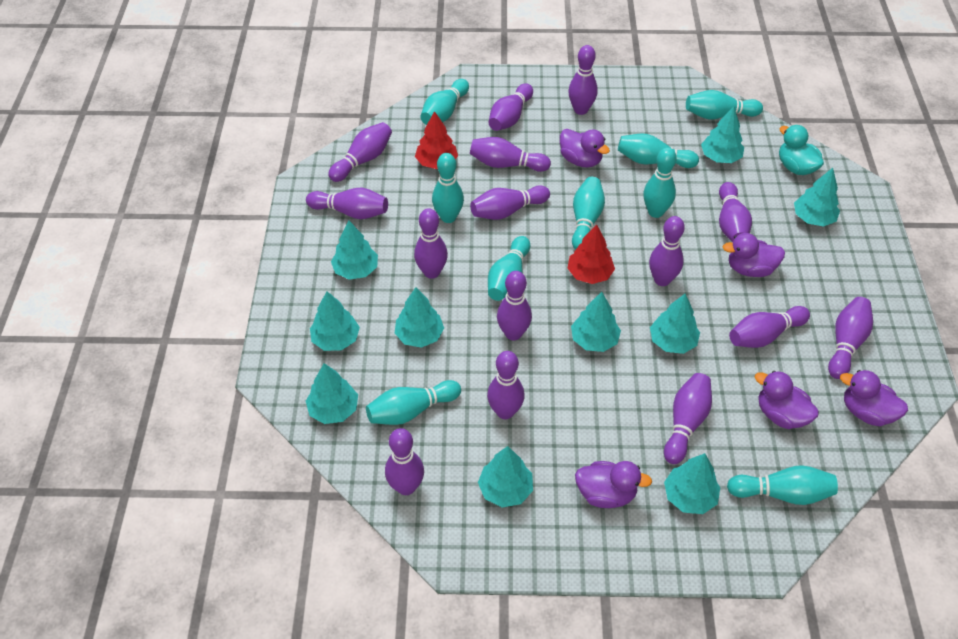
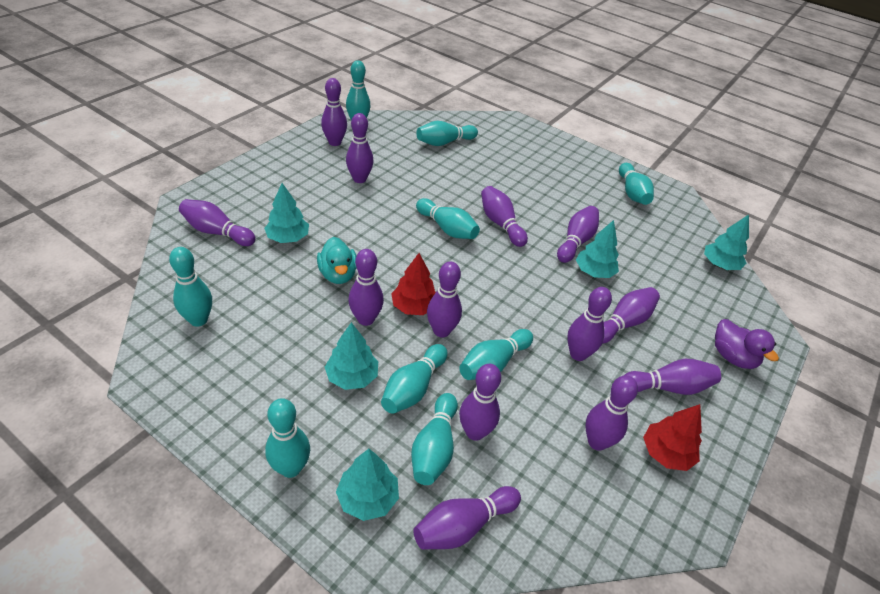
purple bowling pin: [306,188,388,219] [328,122,392,182] [385,428,424,495] [414,208,448,279] [470,137,551,172] [470,185,550,220] [487,351,525,419] [489,83,533,131] [497,271,532,340] [568,45,598,115] [649,216,685,286] [664,373,712,464] [719,182,752,242] [729,306,810,348] [828,297,873,379] = 15 -> [179,199,256,246] [321,78,347,146] [346,113,373,183] [348,249,384,326] [413,486,521,550] [427,261,462,338] [459,364,501,441] [481,186,528,247] [557,206,599,263] [567,287,612,361] [585,375,638,451] [602,287,660,344] [625,359,721,395] = 13
purple duck: [560,129,610,168] [575,461,652,508] [722,233,785,277] [755,371,819,429] [840,370,908,426] = 5 -> [715,319,779,369] = 1
turquoise tree: [306,363,358,424] [310,291,360,351] [331,220,378,280] [395,287,444,348] [478,446,533,507] [571,292,621,352] [650,294,700,354] [664,453,720,514] [701,106,744,163] [794,168,840,226] = 10 -> [264,183,309,243] [325,322,378,390] [336,449,399,521] [576,220,619,278] [704,214,749,270] = 5

